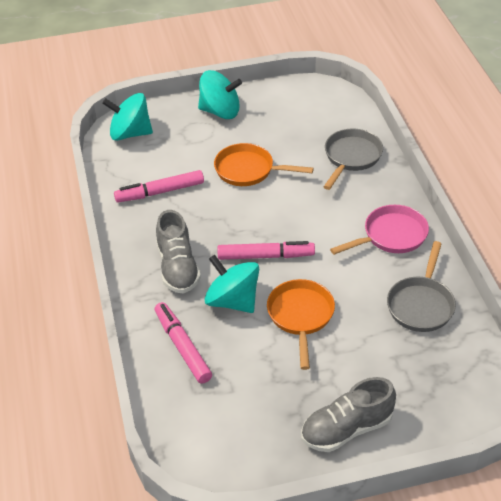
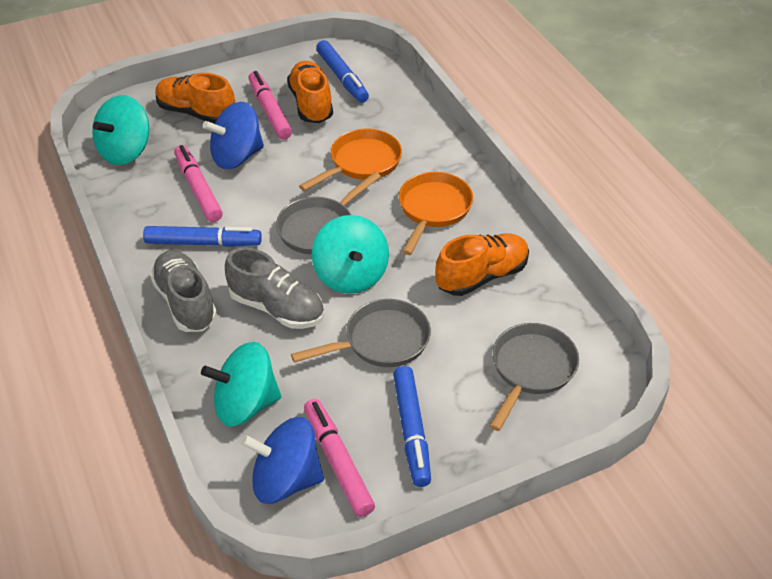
blue marker: none = 0 -> [143,226,262,247] [316,40,369,103] [393,366,431,487] = 3
blue spinning top: none = 0 -> [203,102,264,169] [241,417,324,504] = 2
grey pan: [324,129,383,190] [387,241,456,332] = 2 -> [276,172,381,255] [291,299,431,367] [490,323,579,431] = 3
orange shoe: none = 0 -> [156,73,235,124] [287,61,333,123] [435,234,529,296] = 3
pink pan: [330,205,429,255] = 1 -> none = 0

